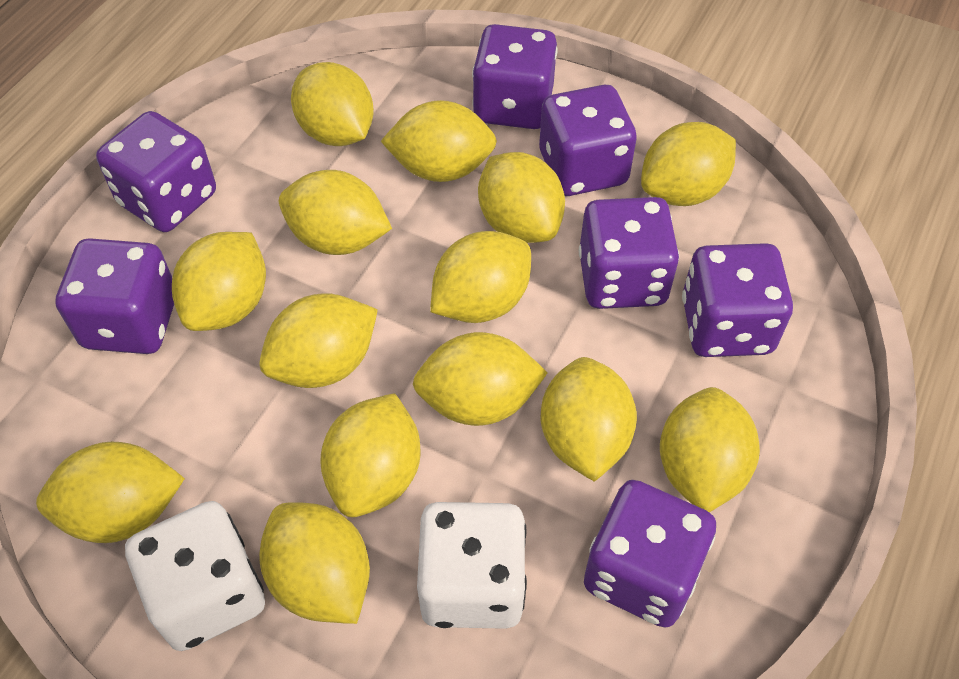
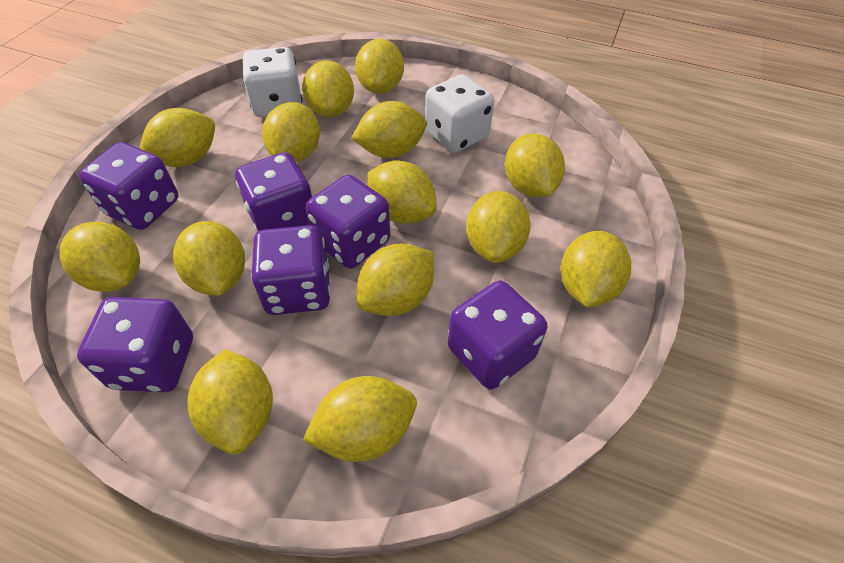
purple dice: [55,238,174,354] [96,111,216,232] [472,24,558,129] [539,85,637,196] [579,197,679,309] [584,480,716,627] [682,243,793,357] = 7 -> [77,297,193,392] [79,142,179,230] [235,152,312,232] [251,225,331,315] [306,175,390,268] [448,281,547,389] = 6

